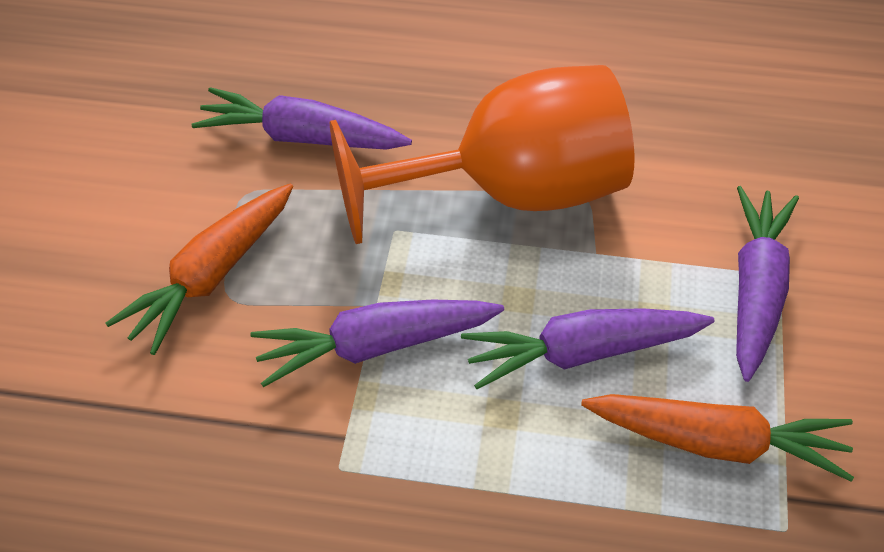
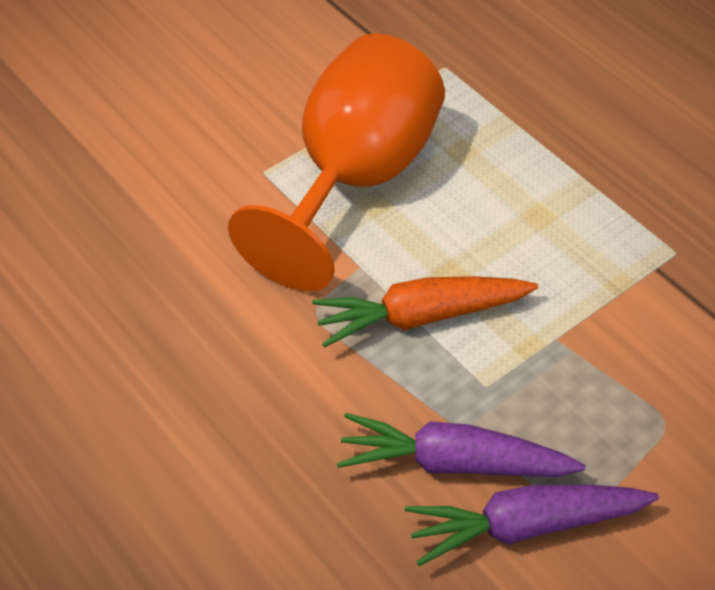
orange carrot: [106,183,293,355] [581,394,854,482] = 2 -> [312,276,538,347] = 1
purple carrot: [192,87,412,150] [250,300,504,387] [461,308,715,389] [736,186,799,382] = 4 -> [337,413,586,477] [405,484,659,566] = 2

